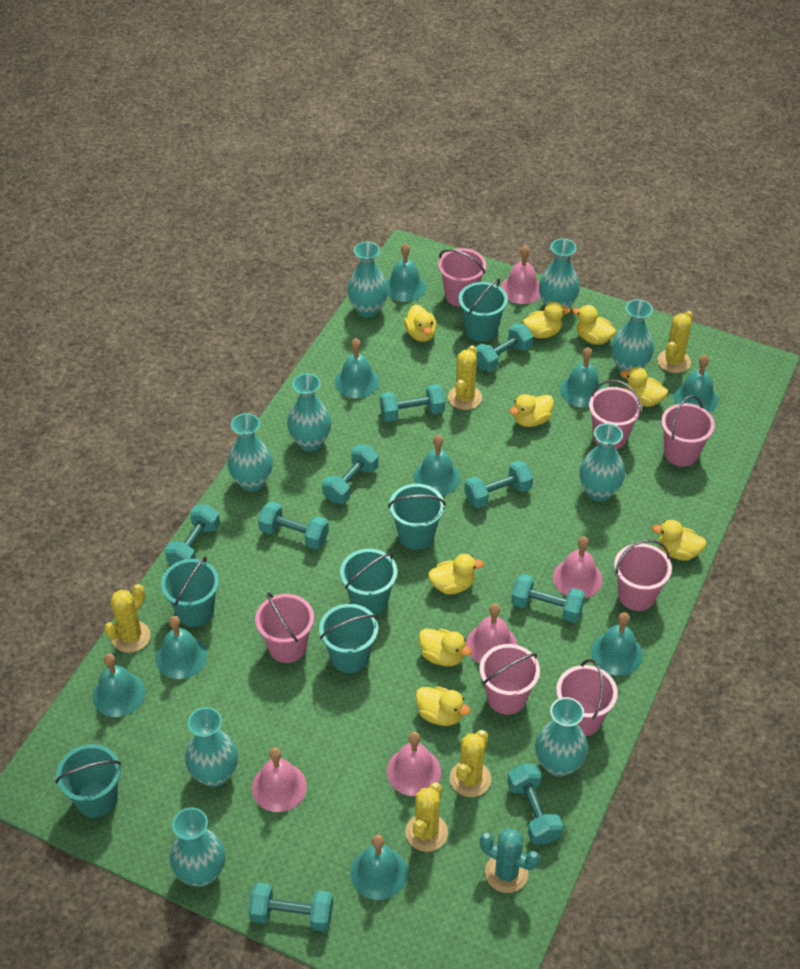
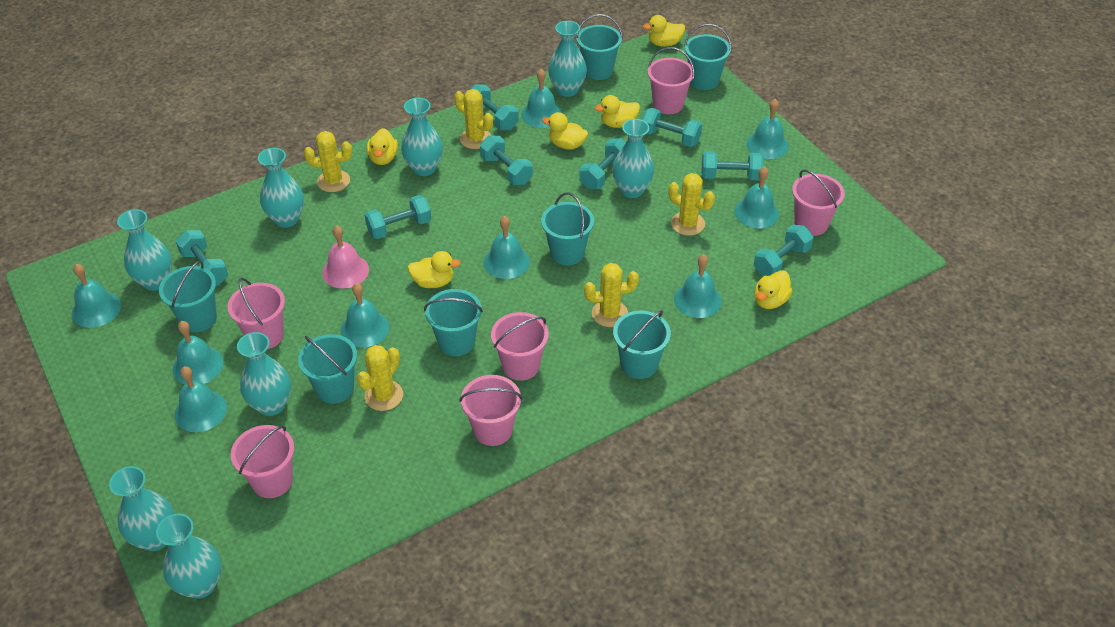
pink bell: [252,748,307,812] [387,732,441,796] [466,604,517,664] [501,245,541,304] [553,536,603,598] = 5 -> [322,225,369,289] = 1
pink bucket: [255,592,314,663] [438,248,486,307] [479,644,540,715] [556,659,618,736] [589,380,642,449] [614,539,672,611] [661,395,715,466] = 7 -> [227,278,285,349] [231,425,294,498] [459,375,522,446] [491,312,549,381] [648,47,695,114] [792,169,845,236] = 6
turquoise bucket: [56,744,121,818] [161,556,219,627] [319,604,378,673] [340,549,397,616] [388,484,446,549] [459,279,508,341] = 6 -> [159,261,217,332] [298,334,357,404] [424,289,483,356] [541,192,594,265] [576,14,623,80] [613,310,671,379] [684,24,732,90] = 7
turquoise cactus: [480,828,540,893] = 1 -> none = 0
turquoise dumbbell: [165,504,220,565] [248,883,333,932] [258,501,329,549] [322,445,379,504] [380,384,445,422] [464,461,533,508] [476,323,533,372] [507,764,563,844] [511,574,585,623] = 9 -> [176,230,228,286] [365,195,431,239] [470,84,519,130] [480,135,533,185] [579,138,626,189] [642,108,702,147] [702,151,764,180] [754,224,813,276] = 8
turquoise vase: [170,807,225,887] [185,707,238,787] [227,413,273,492] [287,374,331,451] [347,242,388,318] [535,697,588,777] [539,239,580,308] [579,423,625,502] [611,299,654,372] = 9 -> [109,466,174,551] [117,209,172,291] [156,514,222,599] [237,332,291,416] [258,148,304,228] [401,98,443,176] [548,21,587,97] [612,119,654,198] = 8
yellow duck: [404,304,437,342] [415,686,471,726] [419,629,472,666] [428,554,484,594] [509,394,554,427] [523,302,570,339] [572,305,616,345] [620,367,668,407] [652,520,707,561] = 9 -> [367,128,398,165] [407,251,461,288] [542,112,588,149] [595,95,640,128] [643,15,685,47] [755,270,793,309] = 6

